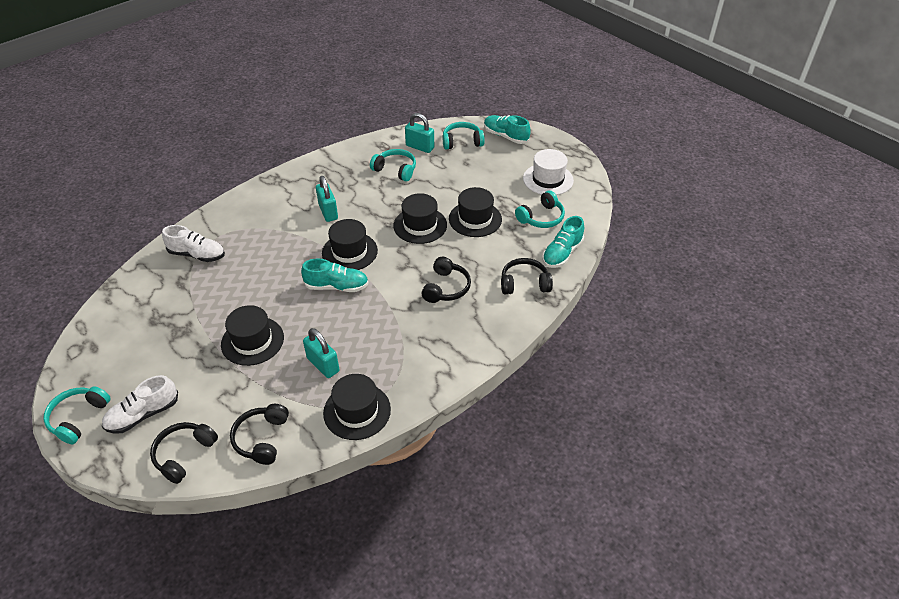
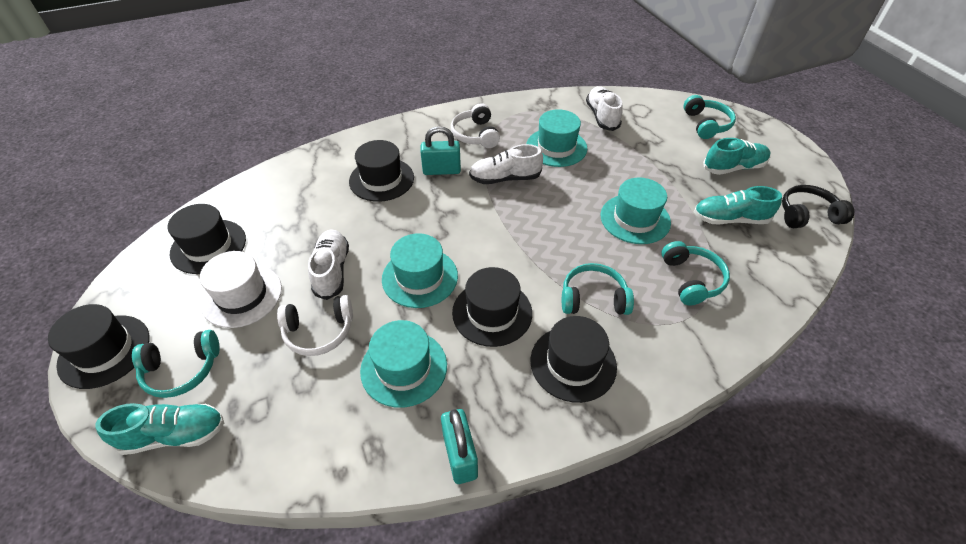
black headphones: [150,422,218,484] [230,404,289,465] [422,257,471,303] [501,258,553,294] = 4 -> [782,185,854,228] = 1
turquoise hat: none = 0 -> [360,320,447,408] [382,233,458,308] [526,109,587,167] [601,177,671,244] = 4
turquoise padlock: [303,328,339,378] [316,176,338,222] [405,113,434,153] = 3 -> [420,126,461,175] [441,409,478,484] = 2
white headphones: none = 0 -> [277,295,353,356] [451,103,500,148] = 2
white shoe: [102,375,178,434] [162,225,225,262] = 2 -> [308,229,349,300] [469,144,543,184] [586,86,623,131] = 3

